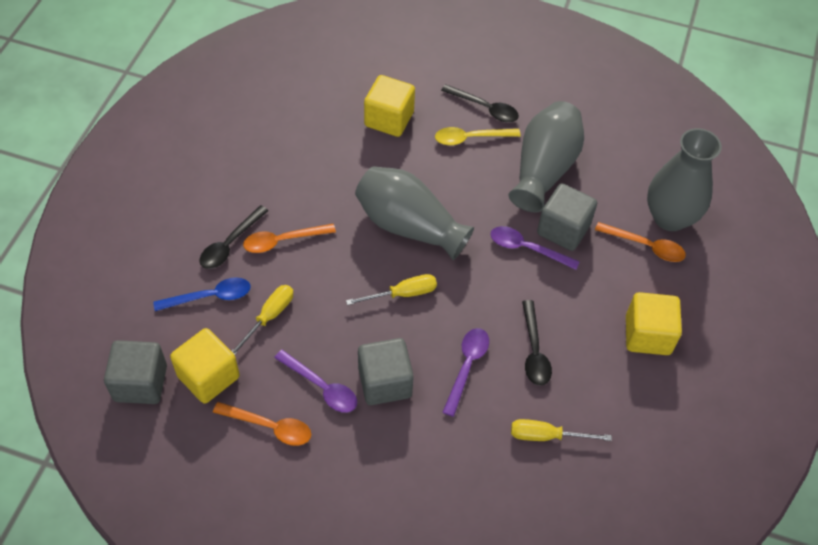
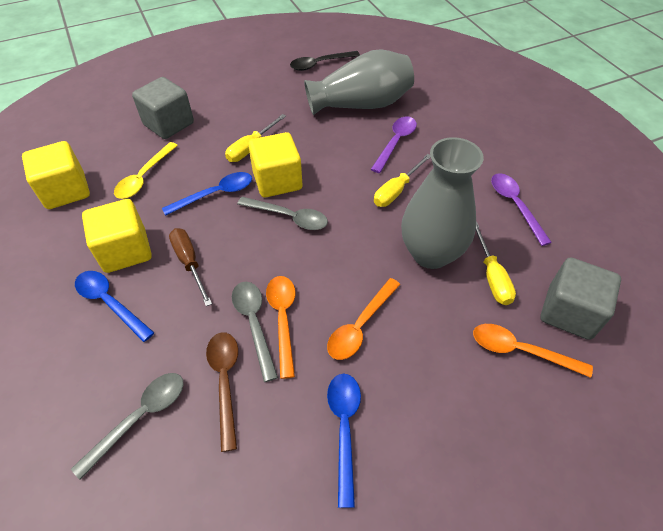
black spoon: [199,205,269,269] [441,84,519,122] [522,300,552,386] = 3 -> [290,51,360,71] = 1
blue spoon: [153,277,250,311] = 1 -> [75,271,155,342] [162,172,252,216] [327,373,361,508] = 3
brown screwdriver: none = 0 -> [169,228,212,306] = 1
brown spoon: none = 0 -> [206,332,238,452] = 1
grey cube: [104,340,167,404] [358,338,414,405] [537,183,597,251] = 3 -> [132,77,194,139] [541,257,621,340] = 2
grey spoon: none = 0 -> [71,373,184,480] [232,282,278,382] [237,197,328,230] = 3
grey vase: [355,166,474,260] [508,101,584,213] [647,128,722,231] = 3 -> [304,49,414,115] [401,137,484,269] = 2
purple spoon: [274,350,357,413] [442,328,489,417] [490,226,580,270] = 3 -> [371,116,417,173] [491,173,552,246] = 2

